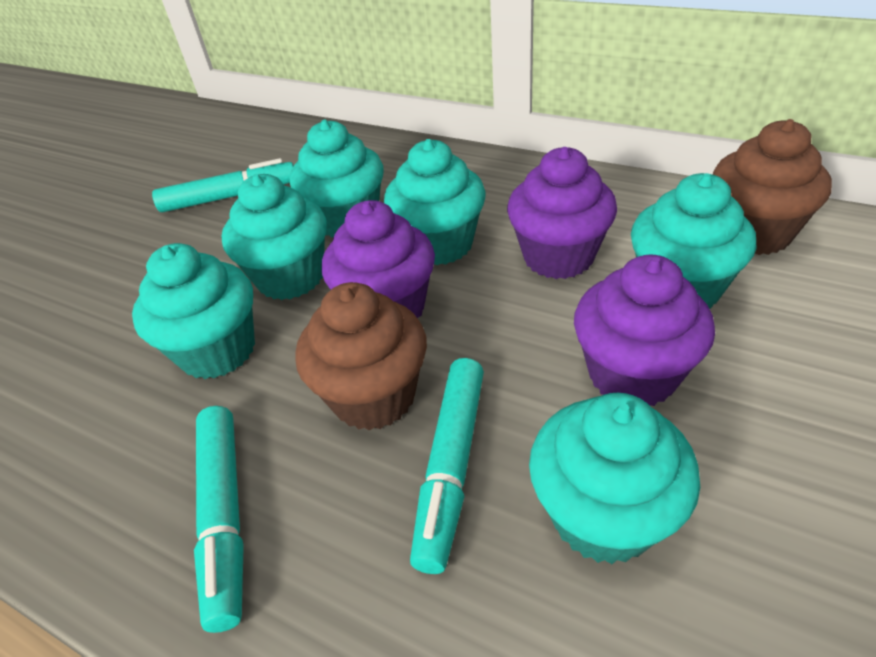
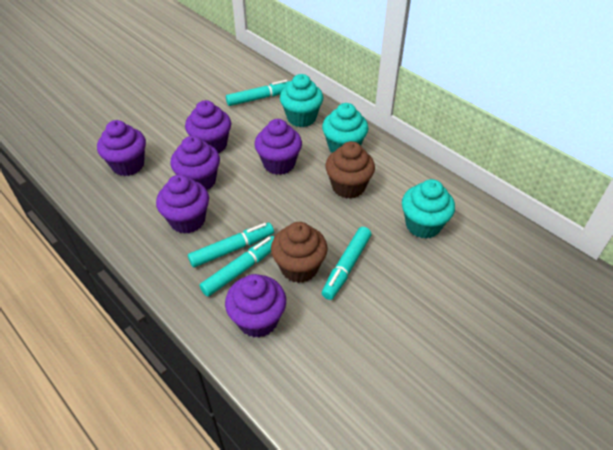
purple cupcake: [322,200,435,318] [507,147,617,279] [574,255,715,406] = 3 -> [97,120,146,176] [156,175,209,234] [170,136,220,190] [185,100,231,153] [225,274,286,338] [255,119,302,175] = 6
turquoise cupcake: [132,243,255,379] [222,174,327,300] [290,120,384,238] [384,139,486,265] [529,393,700,564] [631,173,756,309] = 6 -> [280,74,323,127] [322,103,369,153] [402,179,455,239] = 3
turquoise marker: [152,158,294,212] [194,406,244,633] [410,358,484,574] = 3 -> [188,223,274,268] [199,236,274,297] [226,80,291,106] [322,227,371,300] = 4

